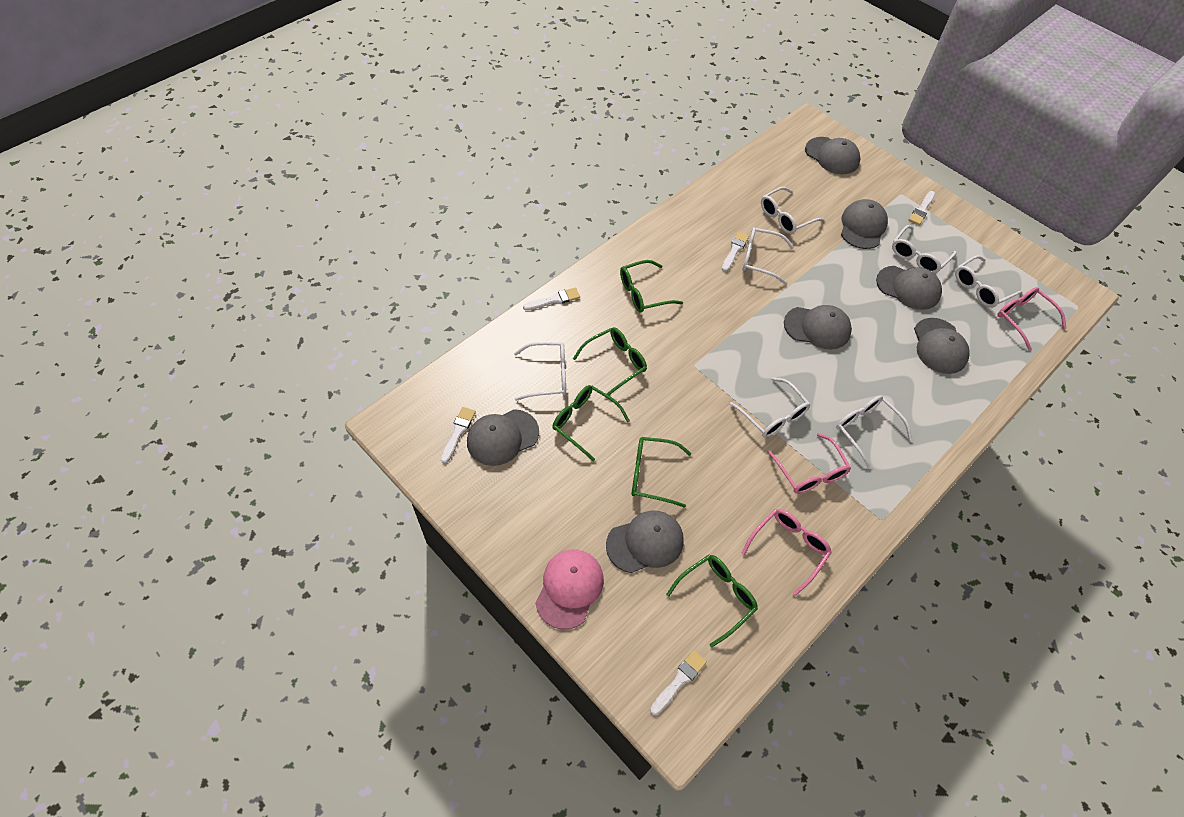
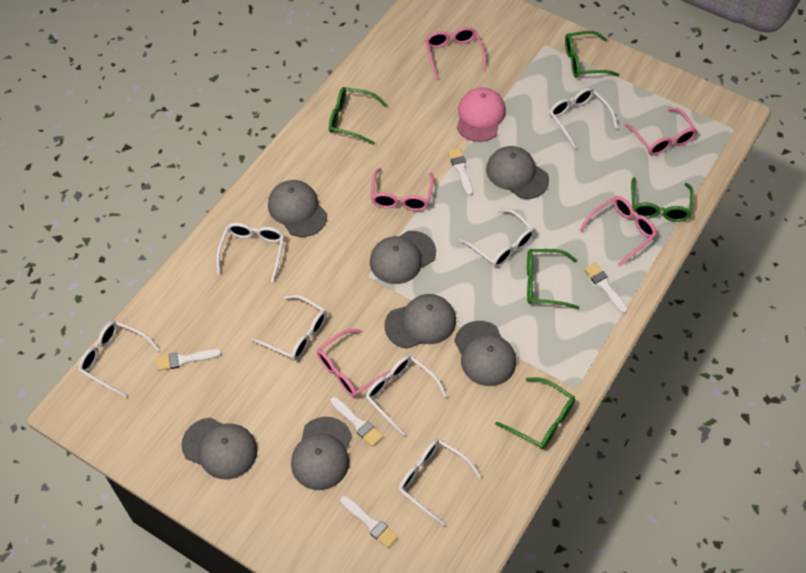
pink glasses: [742,509,832,596] [767,433,851,494] [997,287,1066,351] = 3 -> [317,329,391,397] [371,168,434,211] [425,27,486,79] [580,196,657,266] [625,108,697,155] = 5

